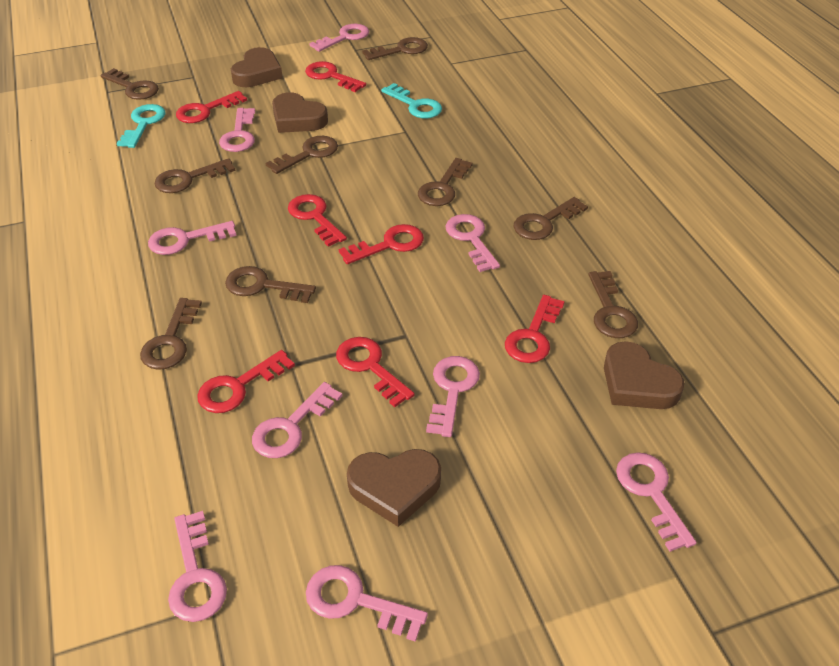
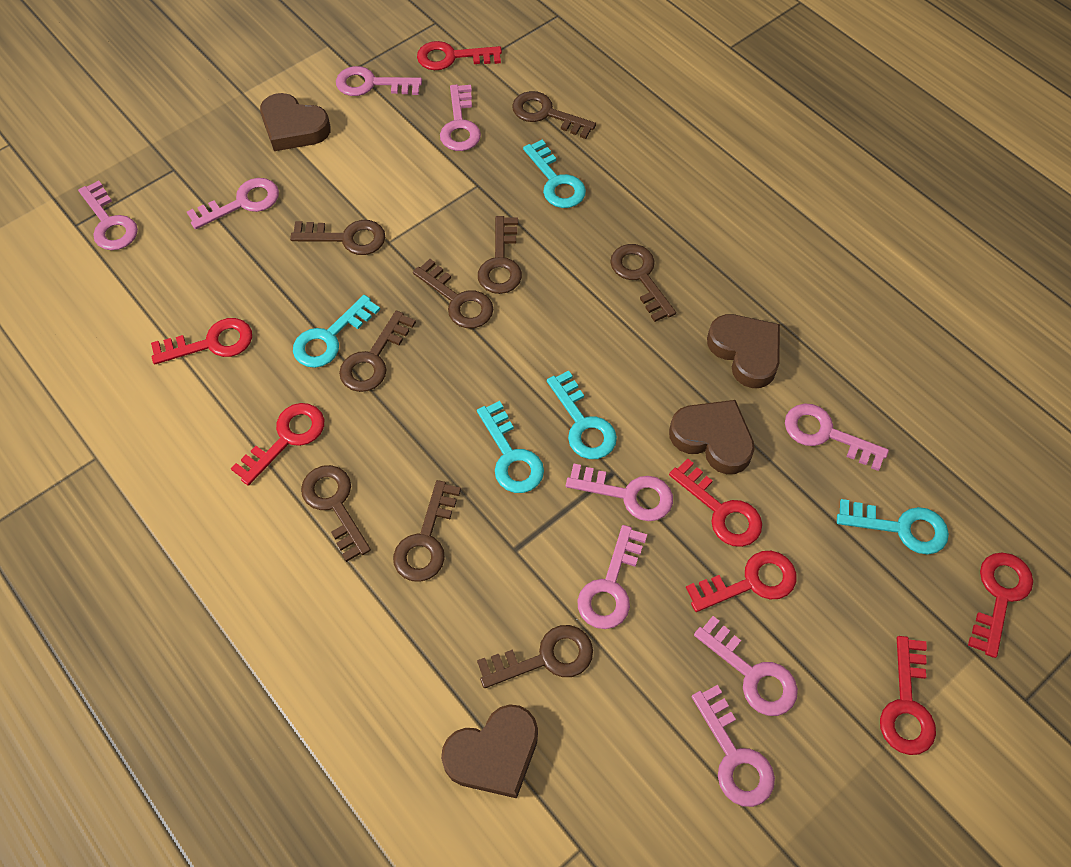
turquoise key: [117,104,166,148] [381,83,442,118] = 2 -> [293,295,380,368] [477,401,544,493] [523,140,586,208] [547,370,617,459] [837,499,949,555] = 5

